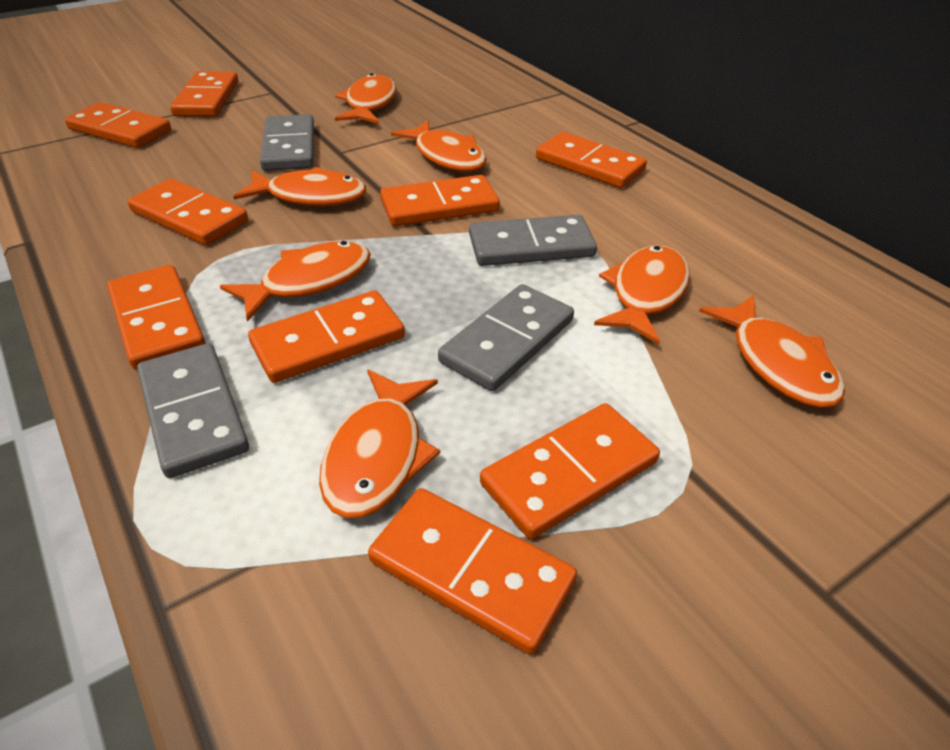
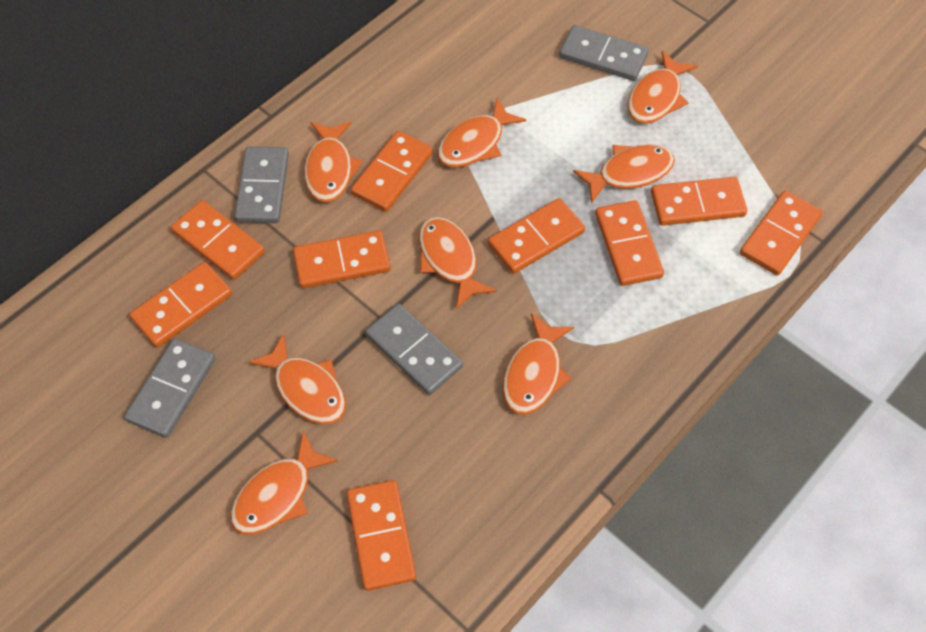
orange fish: [220,241,371,322] [233,167,366,206] [319,370,440,518] [335,73,397,124] [391,120,487,172] [594,245,690,344] [699,295,845,408] = 7 -> [230,431,338,534] [248,334,346,424] [304,122,363,202] [419,217,496,309] [437,98,526,167] [503,313,574,415] [573,144,675,204] [627,51,697,124] = 8

